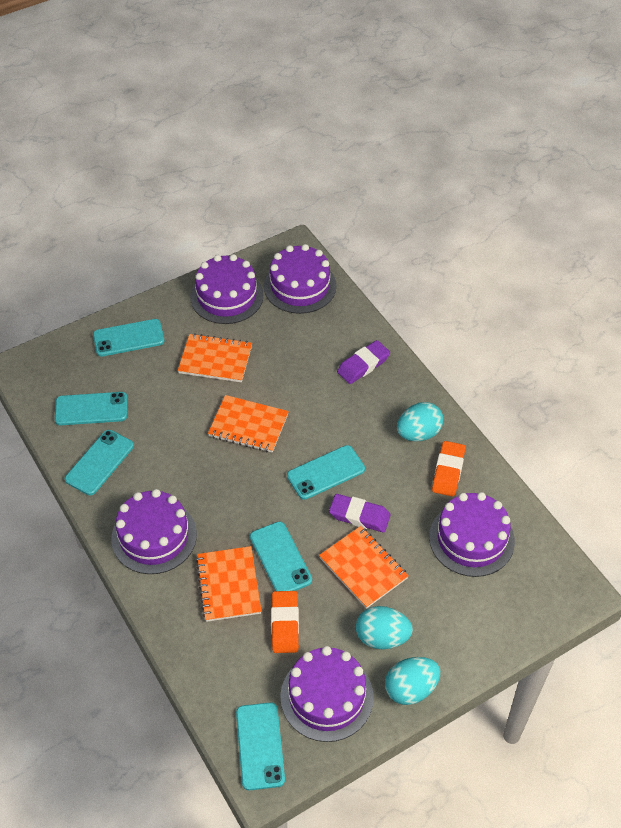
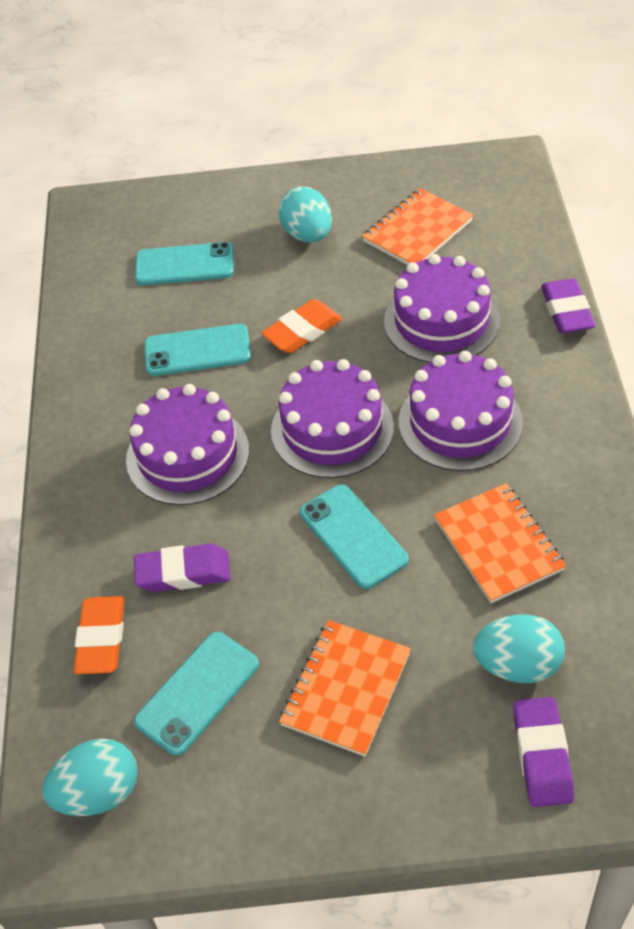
orange notebook: [178,333,252,382] [196,546,261,622] [208,395,289,453] [319,526,409,609] = 4 -> [279,620,411,757] [362,188,473,265] [434,483,566,603] = 3
purple cake: [111,489,197,574] [190,254,264,324] [264,244,336,314] [280,646,374,742] [429,492,515,577] = 5 -> [126,384,249,505] [271,359,394,478] [384,254,500,363] [399,351,523,471] = 4
purple eraser: [329,494,391,532] [337,340,390,384] = 2 -> [134,544,230,592] [513,697,574,807] [541,278,595,333] = 3
turquoise phone: [55,392,127,425] [65,430,134,495] [93,319,165,356] [236,702,285,790] [250,521,312,591] [287,445,365,500] = 6 -> [134,632,259,756] [135,242,234,285] [144,324,251,376] [300,484,409,589] = 4

